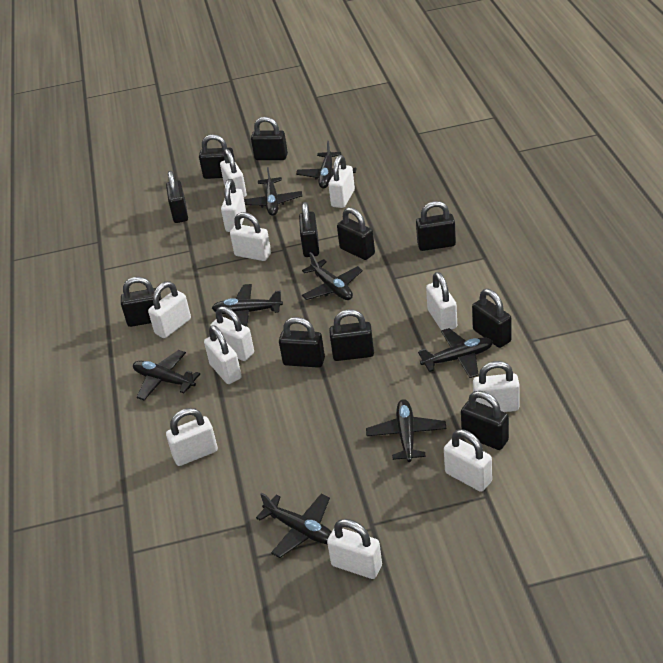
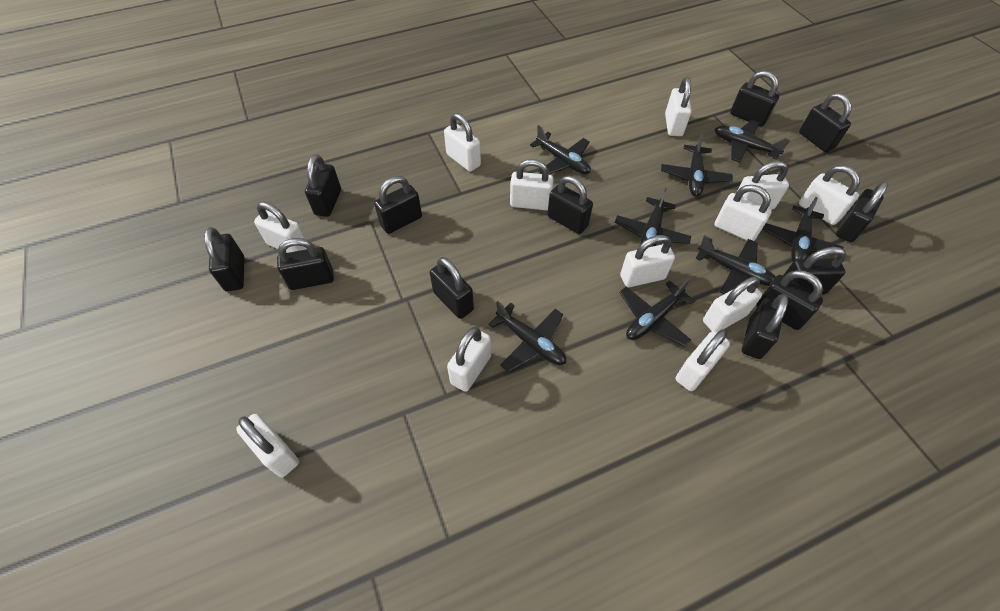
black padlock: [121,277,162,327] [166,171,188,223] [199,134,235,179] [251,117,288,160] [279,317,325,368] [299,202,319,257] [329,309,374,361] [337,207,375,260] [416,201,456,251] [461,391,509,450] [472,289,511,348] = 11 -> [204,227,244,292] [277,238,334,290] [305,154,341,217] [374,176,422,234] [430,257,474,319] [547,176,593,234] [730,71,779,127] [742,294,788,359] [756,270,823,330] [783,247,846,295] [799,93,851,152] [836,181,888,242] = 12

